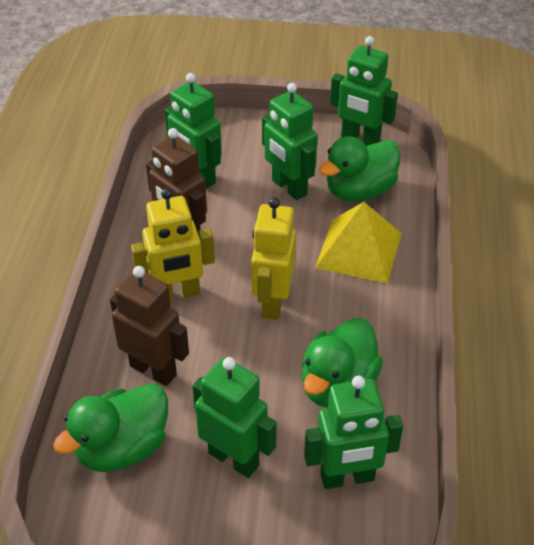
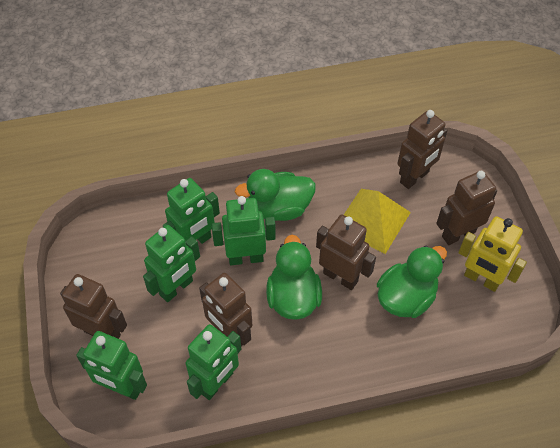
brown robot: [110,266,189,386] [146,128,207,235] = 2 -> [60,274,127,339] [199,273,252,346] [316,215,376,290] [397,110,448,189] [436,171,497,245] = 5
yellow robot: [131,188,215,301] [251,197,296,320] = 2 -> [458,216,527,292] = 1

